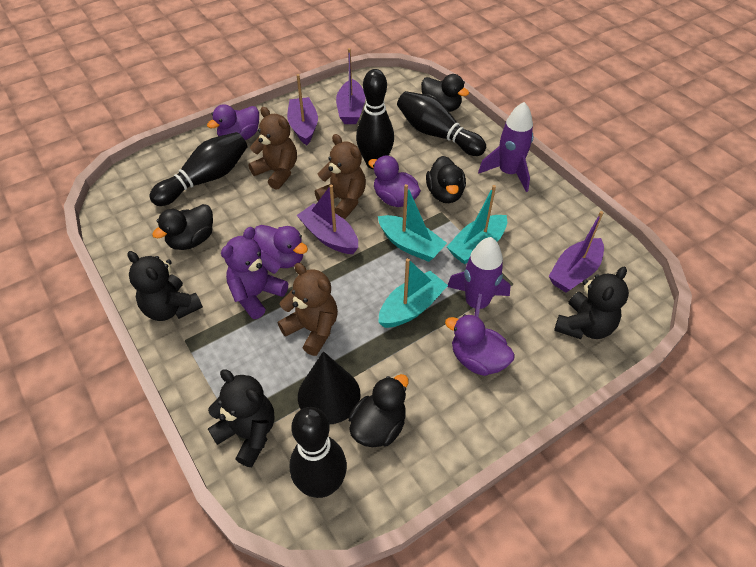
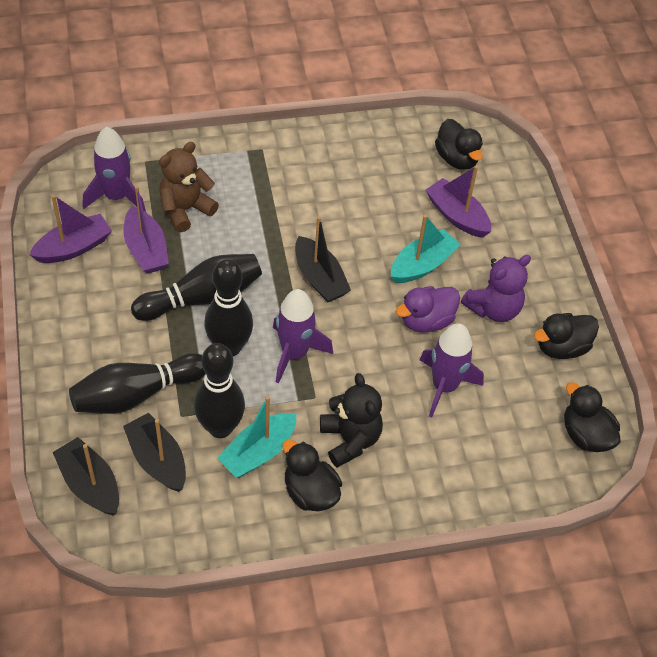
black boat: none = 0 -> [53,437,119,515] [123,413,186,492] [295,216,351,303] = 3
black cone: [298,351,361,424] = 1 -> none = 0
black teddy bear: [127,251,203,321] [208,369,274,467] [554,267,629,339] = 3 -> [320,373,383,468] = 1
brown teddy bear: [249,107,297,190] [278,263,338,356] [315,134,366,219] = 3 -> [159,142,219,232] = 1
purple boat: [287,74,318,145] [297,185,358,254] [336,48,366,124] [548,211,604,293] = 4 -> [29,195,112,263] [124,186,169,274] [426,166,491,238] = 3
purple duck: [207,104,259,140] [253,225,308,268] [368,155,421,207] [445,314,515,376] = 4 -> [396,286,460,333] = 1
purple rocket: [447,237,511,317] [478,102,533,192] = 2 -> [83,127,146,212] [273,289,333,384] [420,323,484,417] = 3
turquoise boat: [378,184,447,262] [378,258,448,328] [447,185,507,264] = 3 -> [217,396,296,478] [391,215,461,283] = 2

